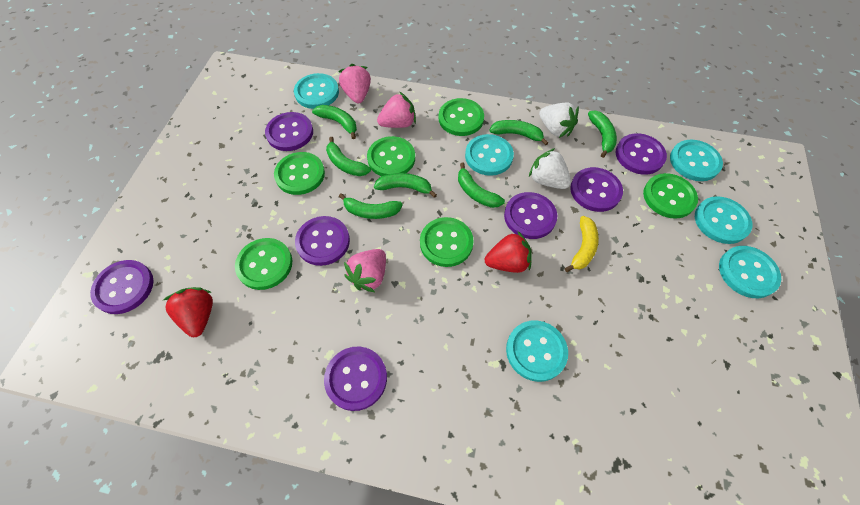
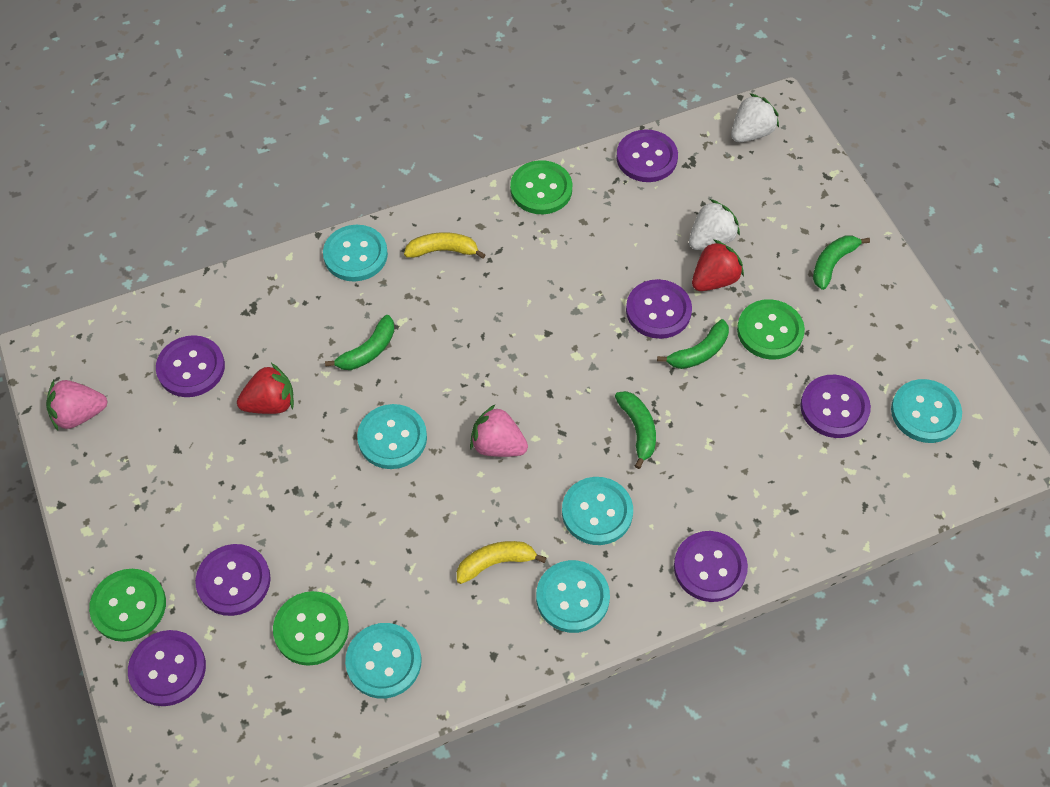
green banana: [312,105,357,139] [326,137,371,176] [339,193,403,219] [374,173,437,198] [458,163,505,208] [489,120,549,145] [588,110,617,158] = 7 -> [325,315,394,370] [615,391,656,469] [657,319,729,369] [813,236,870,290] = 4
green button: [235,238,292,290] [274,152,325,195] [367,136,415,176] [420,217,474,267] [439,98,484,136] [643,173,698,219] = 6 -> [89,569,166,642] [273,591,349,666] [510,160,573,214] [737,299,805,360] = 4
pink strawberry: [338,64,371,104] [344,249,386,292] [377,92,416,128] = 3 -> [46,380,108,431] [470,404,528,457] = 2
yellow banana: [565,216,599,272] = 1 -> [404,232,486,259] [457,541,547,584] = 2

